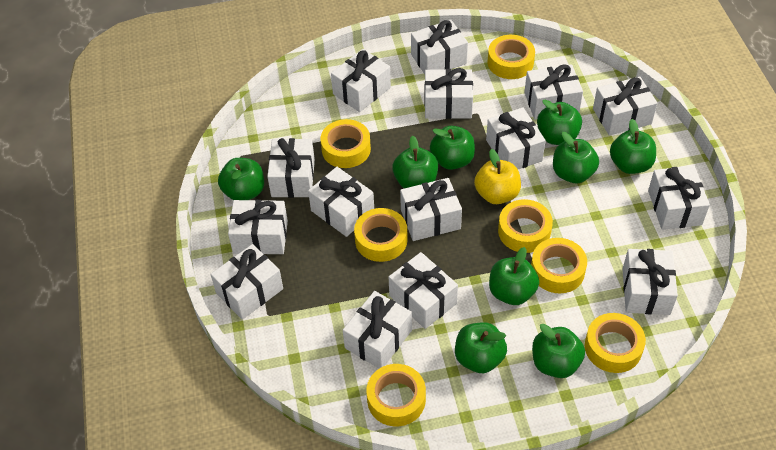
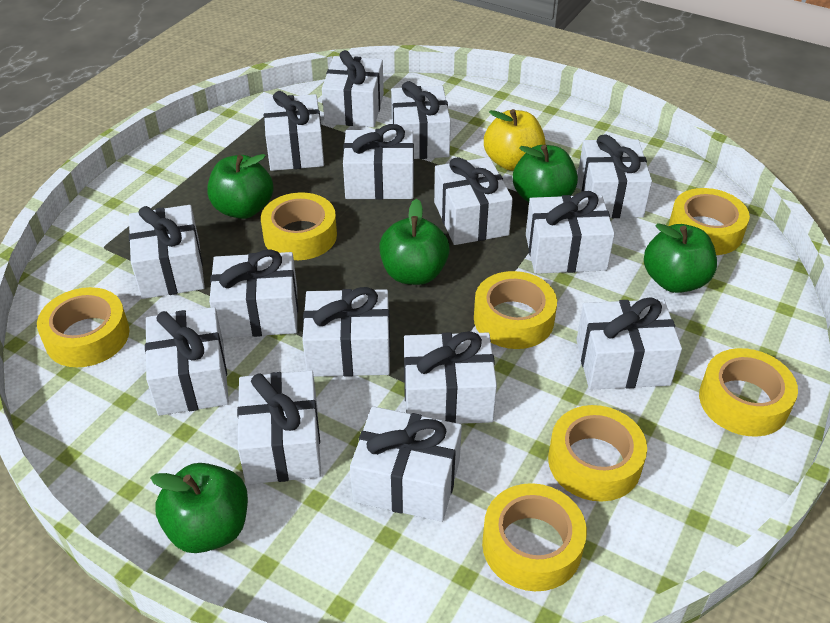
green apple: [218,158,264,200] [392,136,438,188] [430,126,475,170] [455,322,507,373] [489,247,539,305] [532,324,585,378] [537,100,582,145] [553,132,599,183] [610,119,656,174] = 9 -> [151,463,248,553] [208,154,274,219] [379,199,450,285] [513,145,578,202] [644,223,717,293] = 5

